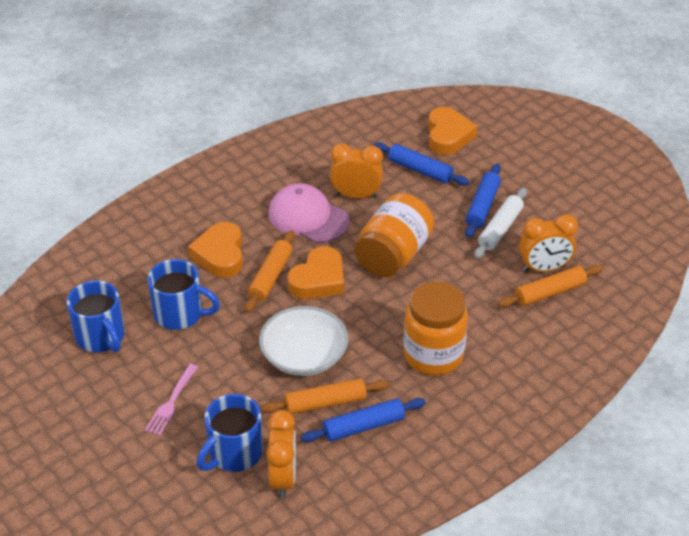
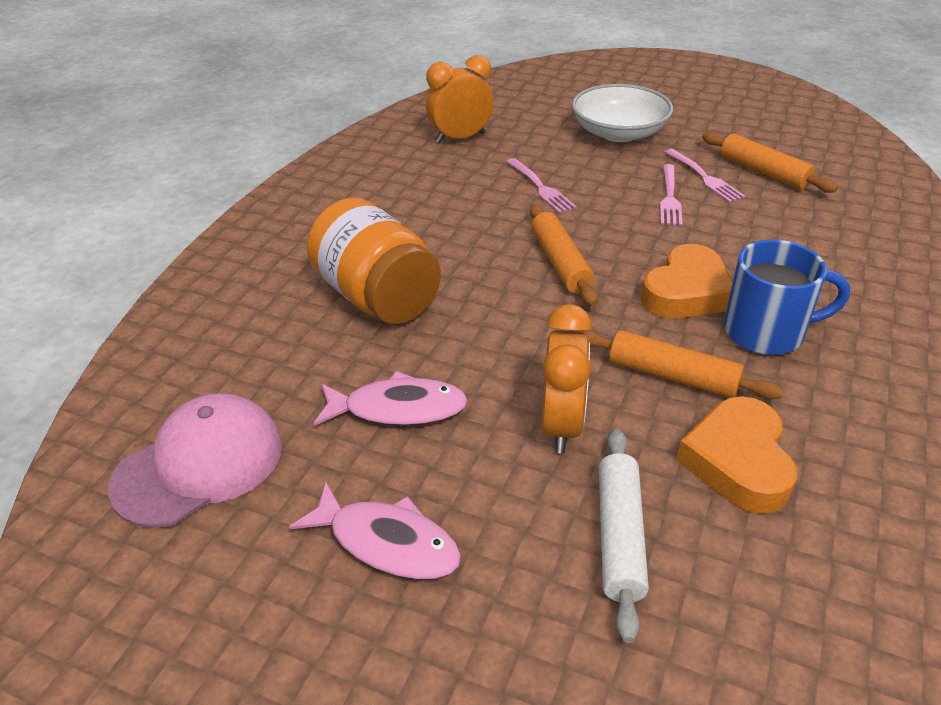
blue mug: [67,281,125,352] [148,259,220,330] [197,394,263,472] = 3 -> [724,239,850,355] = 1
blue rolling pin: [301,398,426,442] [374,142,469,186] [465,164,501,238] = 3 -> none = 0
orange clock: [266,410,296,498] [330,143,383,199] [519,214,578,272] = 3 -> [426,55,494,143] [541,304,592,453] = 2
orange heart: [188,222,243,278] [287,246,344,299] [428,107,477,155] = 3 -> [641,244,733,318] [677,396,797,514] = 2
orange jar: [355,193,434,277] [404,282,468,375] = 2 -> [307,198,441,324] = 1
pink fish: none = 0 -> [289,482,461,580] [314,371,468,426] = 2
pink fork: [145,364,198,436] = 1 -> [506,158,577,213] [660,164,683,226] [665,149,746,203] = 3

